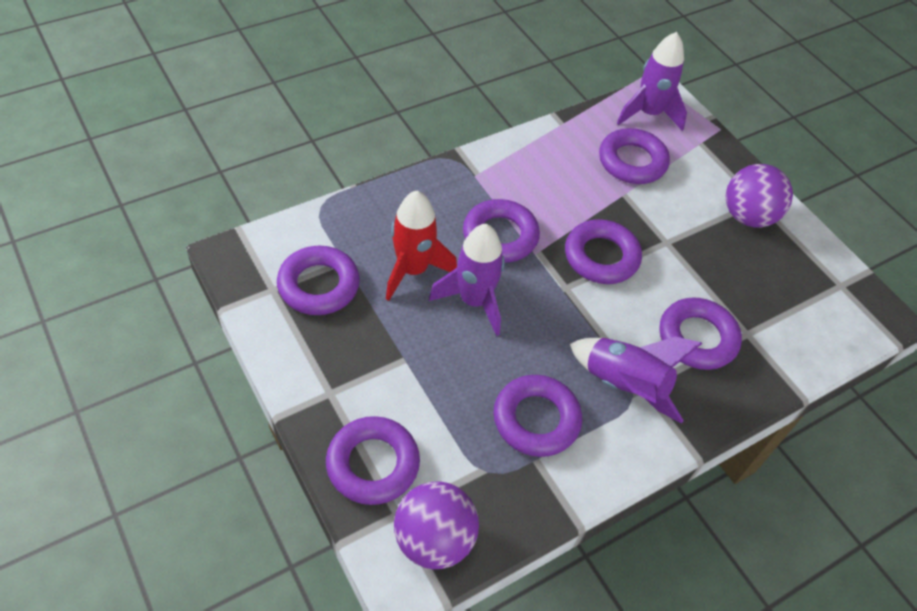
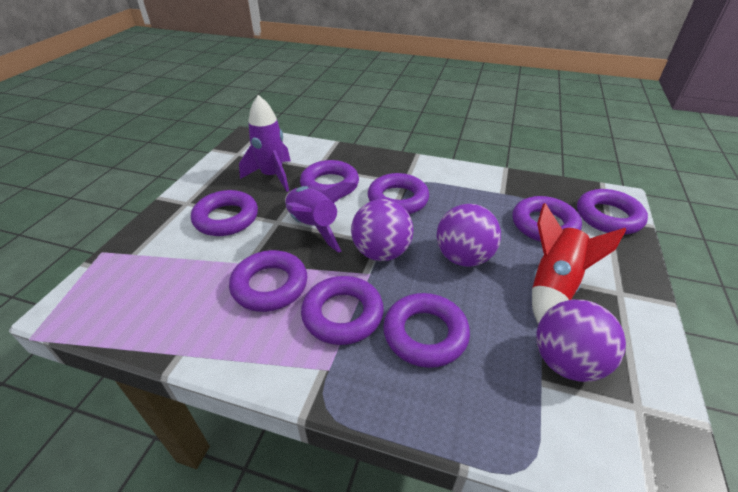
purple ball: [394,481,479,569] [726,164,793,227] = 2 -> [351,199,413,261] [436,204,501,267] [536,300,626,382] = 3
purple ring: [277,246,360,315] [326,416,420,505] [463,199,540,263] [494,375,582,457] [565,219,642,284] [599,128,670,184] [660,297,742,370] = 7 -> [191,190,258,236] [229,250,307,312] [300,160,359,198] [301,276,384,345] [368,173,429,214] [383,293,470,368] [512,196,582,242] [577,189,648,235] = 8
purple rocket: [429,224,505,336] [570,337,702,424] [617,32,687,131] = 3 -> [239,95,291,192] [285,182,357,253] = 2

